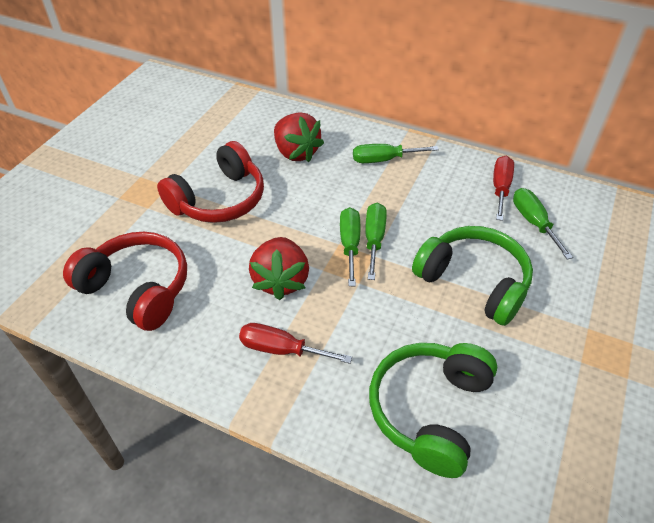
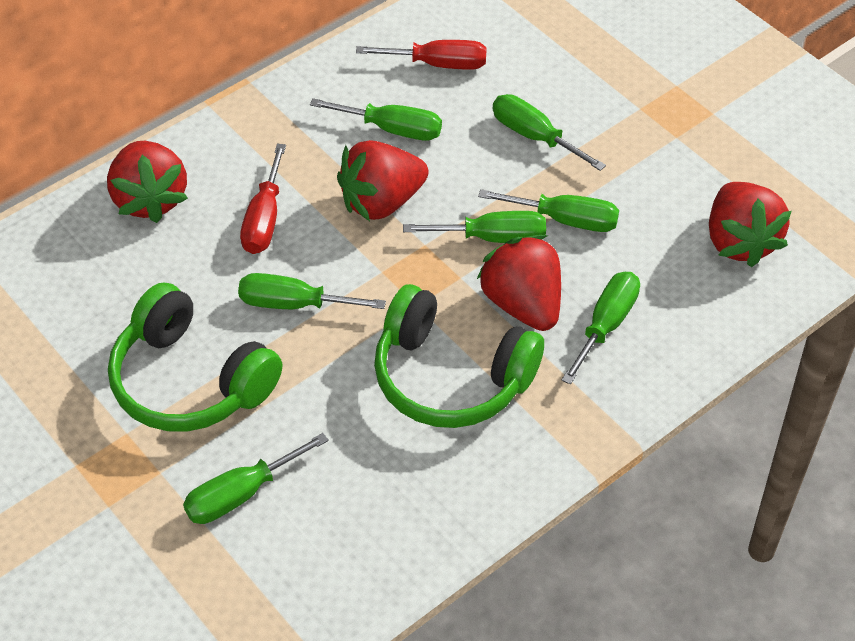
green screwdriver: [340,207,360,286] [353,144,439,163] [365,202,387,280] [513,188,573,260] = 4 -> [183,433,329,524] [238,273,386,309] [310,98,442,141] [403,211,546,243] [478,189,619,232] [492,94,606,171] [561,272,640,385] = 7
red headphones: [63,232,187,331] [157,141,264,223] = 2 -> none = 0
red strawberry: [249,237,309,300] [274,112,324,162] = 2 -> [107,141,188,223] [337,140,429,221] [476,235,561,331] [709,182,791,267] = 4

